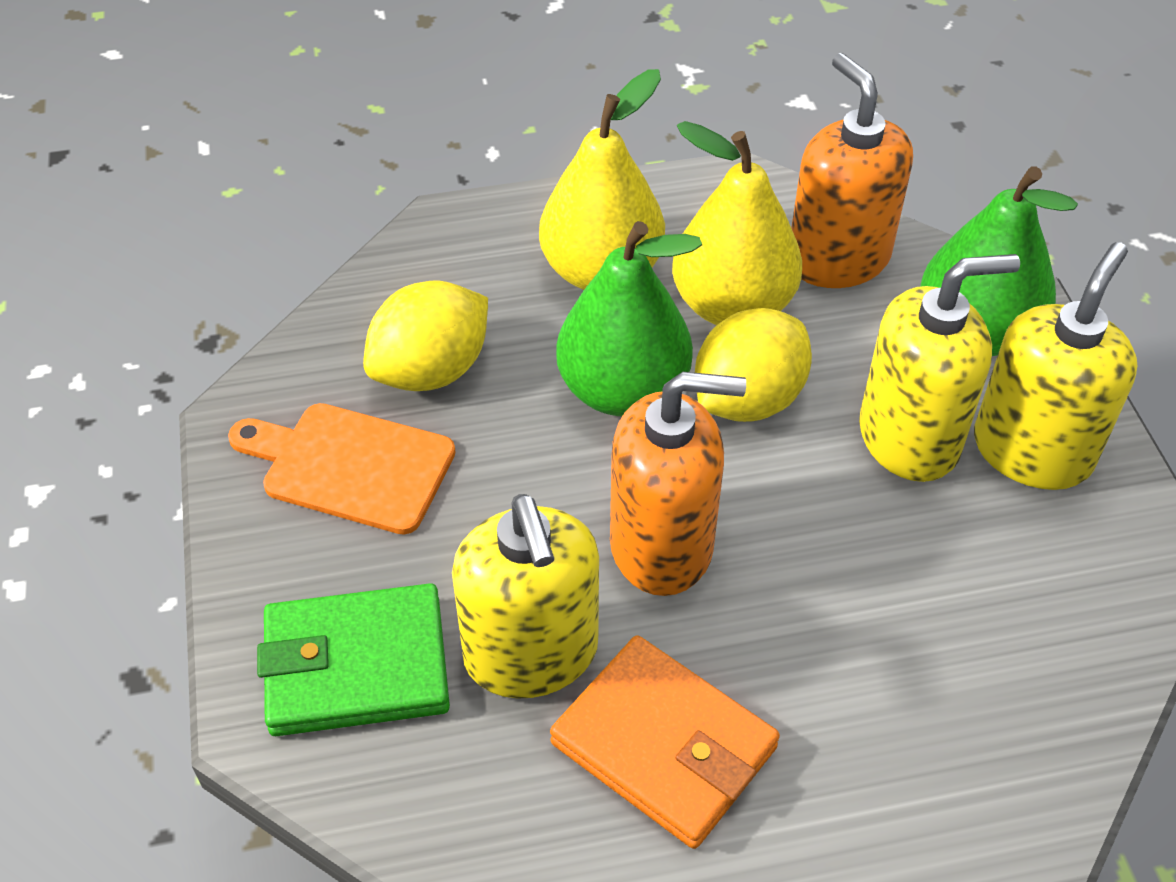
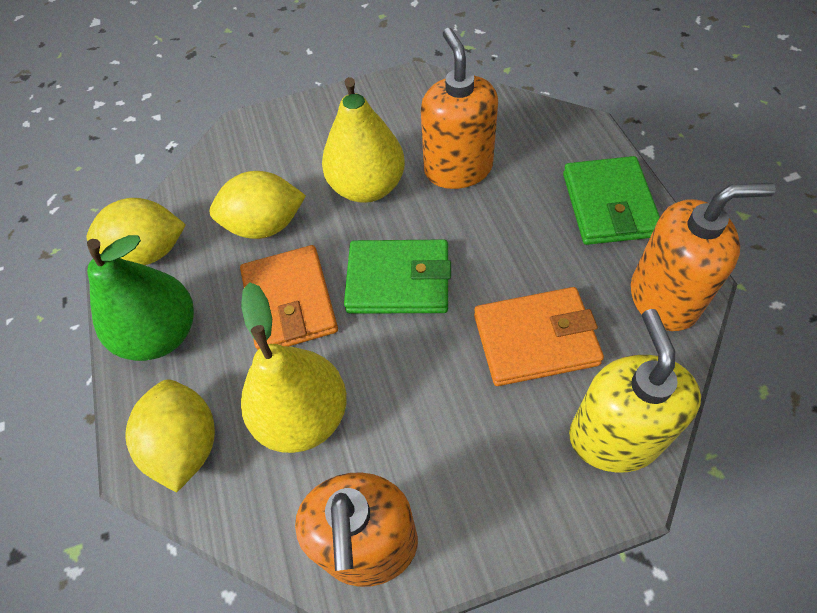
green pear: [556,221,702,416] [920,166,1078,356] = 2 -> [87,235,194,361] = 1
green wallet: [257,583,450,736] = 1 -> [344,239,451,313] [563,156,660,245] = 2
orange cutting board: [228,403,455,535] = 1 -> none = 0
orange soap dispenser: [610,372,746,596] [791,53,913,288] = 2 -> [295,472,418,587] [421,28,498,189] [631,183,776,331] = 3
orange wallet: [550,635,780,849] = 1 -> [240,245,338,350] [474,287,604,386] = 2
yellow lemon: [363,280,488,391] [695,308,812,422] = 2 -> [87,198,186,265] [125,380,215,493] [209,171,306,239] = 3
yellow soap dispenser: [452,494,599,699] [859,254,1020,482] [974,242,1138,490] = 3 -> [569,309,701,473] = 1

